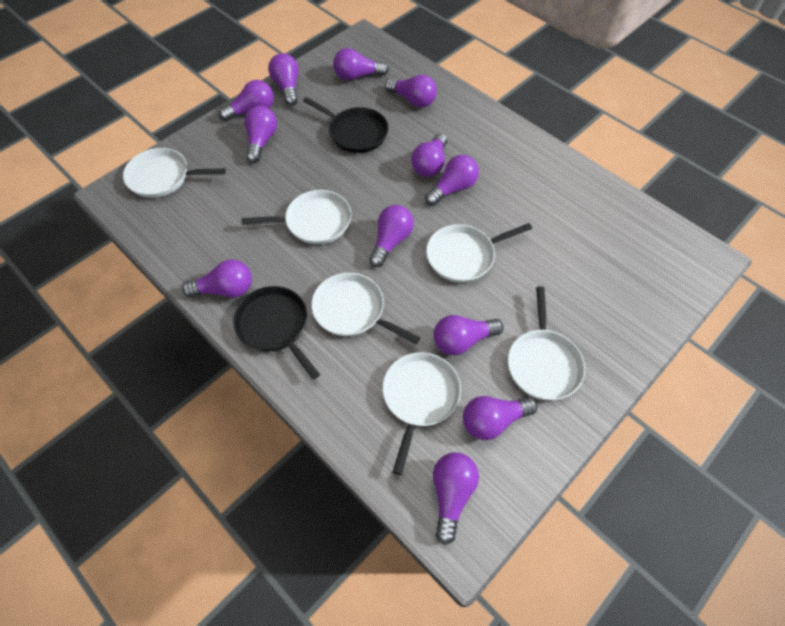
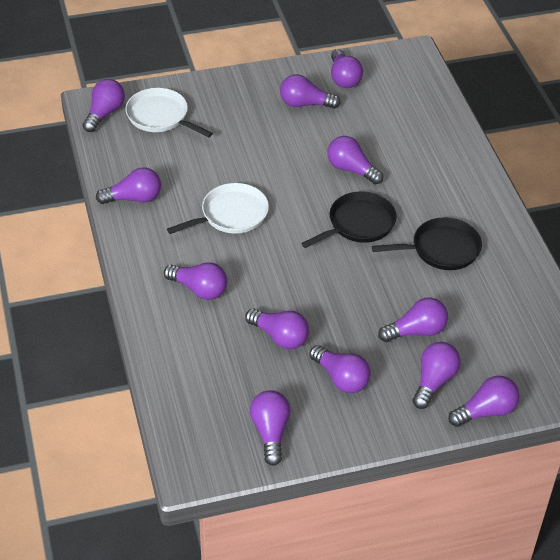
white pan: [123,148,226,198] [241,190,351,244] [311,273,420,344] [382,352,461,475] [426,223,532,283] [508,286,585,400] = 6 -> [125,88,213,138] [167,183,269,234] = 2

